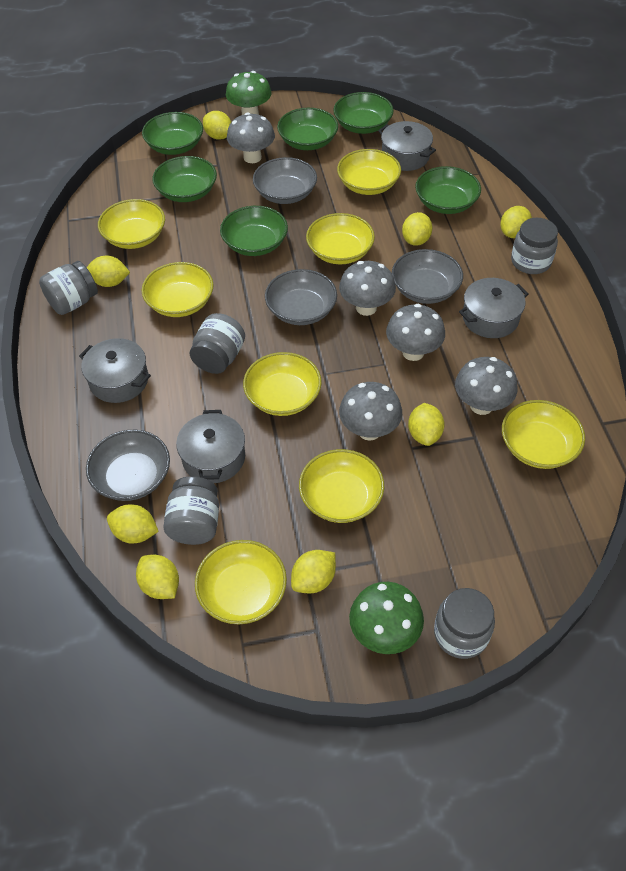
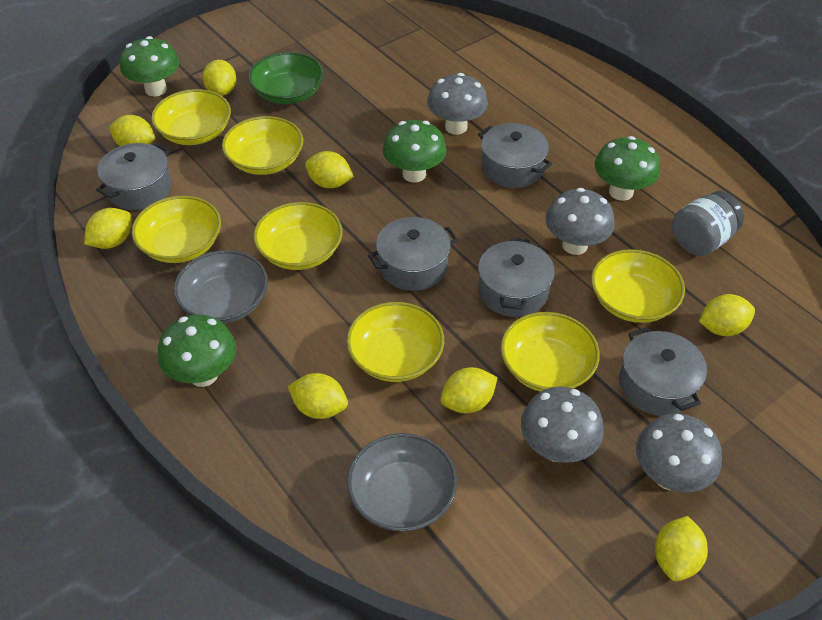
green bowl: [142,112,203,155] [152,156,217,202] [220,206,288,256] [277,108,338,150] [333,92,394,134] [415,166,481,214] = 6 -> [249,52,324,104] = 1
green mushroom: [226,71,272,115] [349,582,424,654] = 2 -> [120,36,179,97] [158,315,236,387] [383,120,447,183] [595,136,660,201] = 4
grey bowl: [86,430,170,501] [253,157,317,204] [265,269,337,325] [392,249,463,304] = 4 -> [174,250,268,324] [347,433,457,532] = 2
grey jar: [39,261,98,315] [164,476,219,545] [190,313,245,374] [434,588,495,659] [511,218,558,274] = 5 -> [672,191,744,256] = 1
grey mushroom: [227,113,275,163] [339,261,396,316] [339,382,402,441] [386,304,445,361] [455,357,518,415] = 5 -> [427,73,488,134] [521,387,604,463] [546,188,615,255] [636,414,722,492] = 4
grey pot: [79,338,151,403] [176,410,245,483] [378,121,436,171] [459,278,529,338] = 4 -> [96,143,172,210] [368,217,458,291] [478,123,552,188] [478,238,555,317] [619,327,707,416] = 5
yellow bowl: [98,199,165,249] [142,262,214,317] [195,540,287,624] [243,352,322,416] [299,449,384,523] [306,213,375,264] [337,149,401,195] [502,400,585,469] = 8 -> [132,196,221,263] [151,89,231,145] [222,116,303,175] [253,202,343,270] [347,302,444,382] [501,312,600,392] [591,249,685,323] = 7

